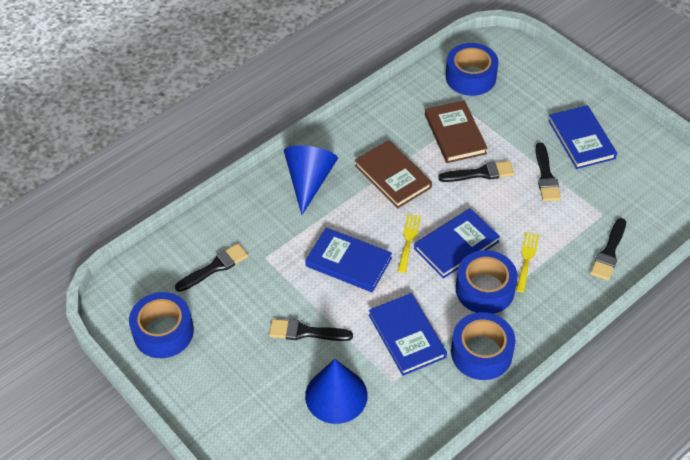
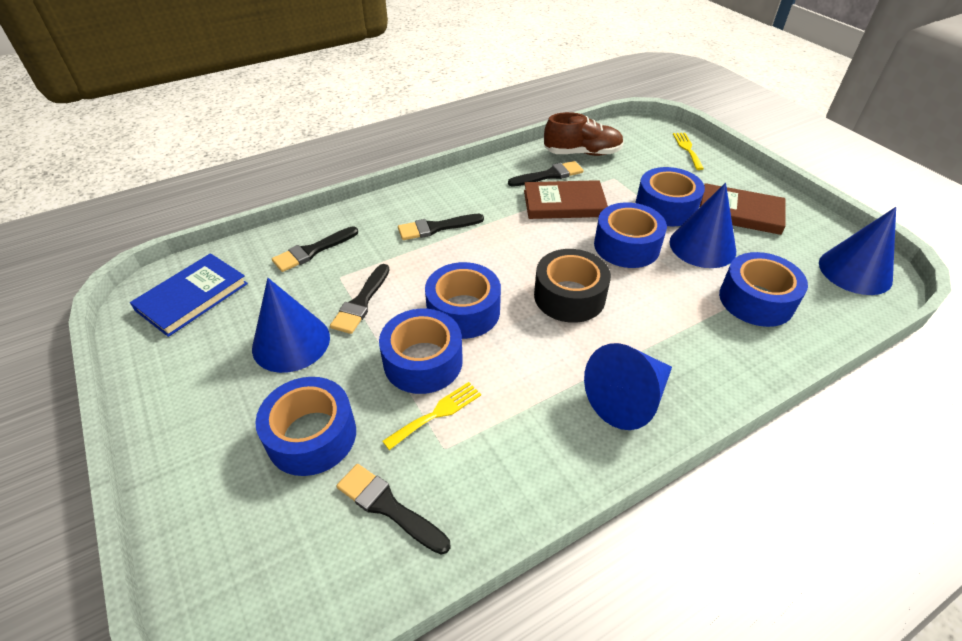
black tape: none = 0 -> [534,249,611,323] = 1
blue book: [305,228,392,292] [369,293,447,376] [414,208,500,279] [548,105,617,169] = 4 -> [130,253,248,337] = 1
blue cone: [284,146,338,215] [305,359,368,424] = 2 -> [252,278,330,373] [584,343,672,430] [669,183,736,268] [819,207,896,295] = 4
blue tape: [129,292,194,358] [446,43,498,96] [451,312,516,380] [456,250,518,314] = 4 -> [255,377,356,476] [379,309,463,394] [425,262,501,339] [594,202,667,268] [636,167,705,226] [719,252,808,327] = 6
brown shoe: none = 0 -> [544,112,624,156] = 1

